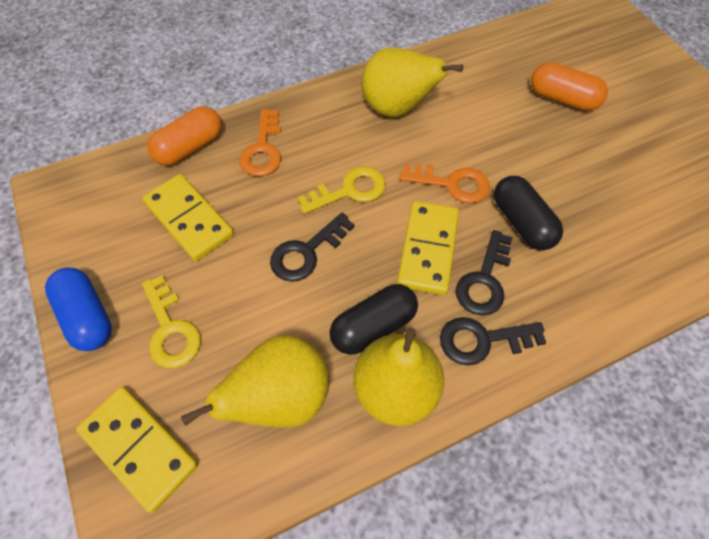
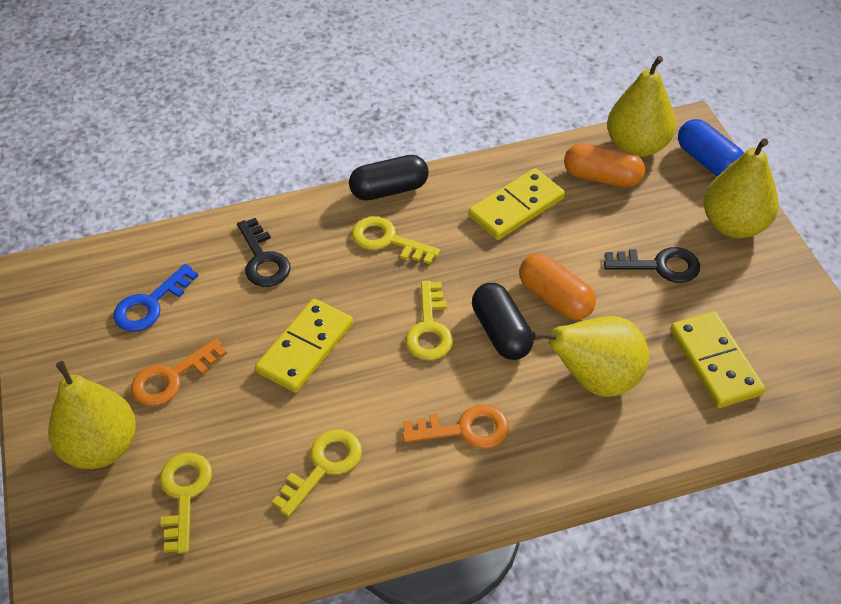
black key: [270,213,355,282] [440,317,546,366] [456,230,513,316] = 3 -> [237,218,291,287] [604,247,700,283] = 2
blue key: none = 0 -> [113,264,198,332] = 1
yellow key: [142,275,201,368] [298,166,385,214] = 2 -> [159,453,212,554] [272,429,362,517] [352,216,440,264] [405,281,453,361] = 4
yellow pear: [181,335,329,428] [353,327,444,426] [361,47,463,117] = 3 -> [48,361,136,469] [532,316,649,397] [607,56,676,157] [704,138,779,238] = 4

